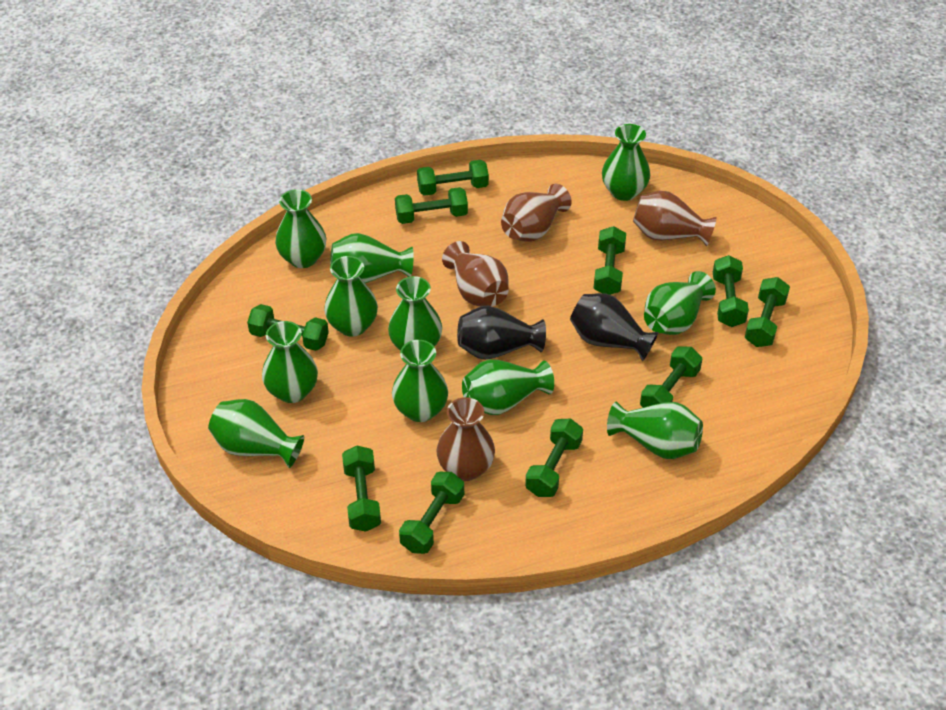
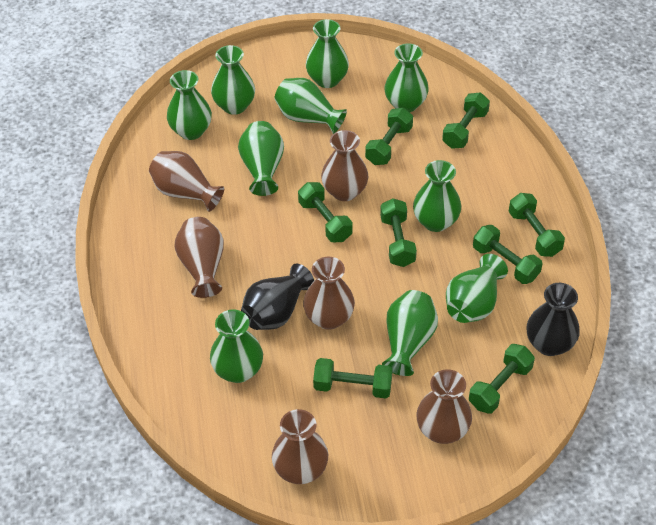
brown vase: [436,397,495,481] [442,241,509,306] [501,184,571,242] [633,191,717,246] = 4 -> [149,151,224,212] [175,217,224,298] [272,409,328,484] [303,257,355,330] [321,130,368,201] [416,369,472,444] = 6
green dumbbell: [247,304,329,351] [342,446,381,532] [395,187,468,224] [399,472,464,554] [417,160,489,196] [525,418,583,497] [594,226,626,295] [640,346,702,408] [713,255,749,327] [745,277,790,347] = 10 -> [298,182,352,242] [313,358,393,398] [365,108,413,165] [380,198,417,267] [442,92,490,149] [469,344,535,414] [473,225,543,284] [509,193,565,257] = 8
green vase: [208,399,304,468] [262,321,318,403] [275,189,326,268] [324,256,378,337] [330,233,413,283] [388,276,442,351] [392,340,448,422] [462,359,554,415] [602,124,650,201] [607,402,703,459] [644,271,716,335] = 11 -> [167,70,212,140] [210,310,263,383] [211,45,255,115] [238,121,284,196] [274,78,347,134] [306,19,349,88] [382,290,438,376] [384,43,429,112] [413,160,461,232] [446,254,508,323] = 10

